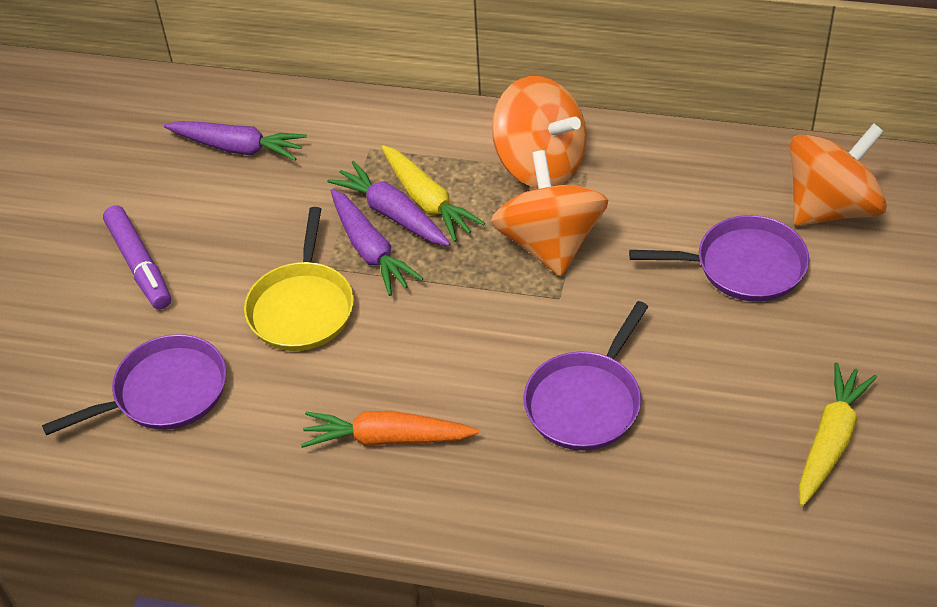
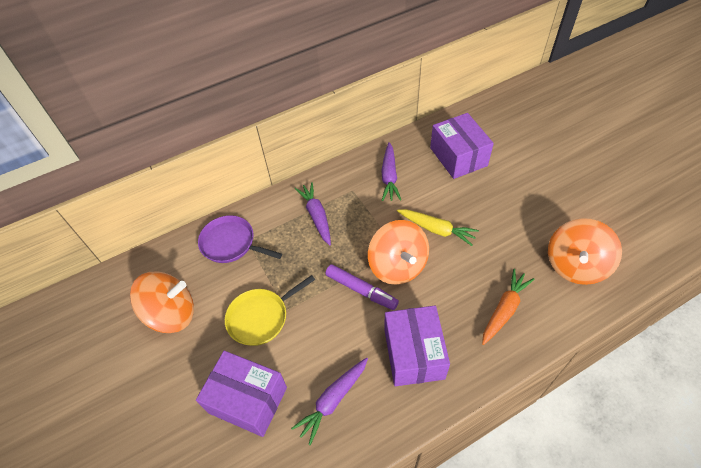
purple box: none = 0 -> [196,351,287,437] [384,306,450,386] [430,113,494,179] = 3
purple pan: [42,334,226,435] [523,301,649,450] [629,215,809,302] = 3 -> [198,215,282,263] = 1
yellow carrot: [382,145,485,242] [799,362,877,506] = 2 -> [397,209,479,246] = 1

